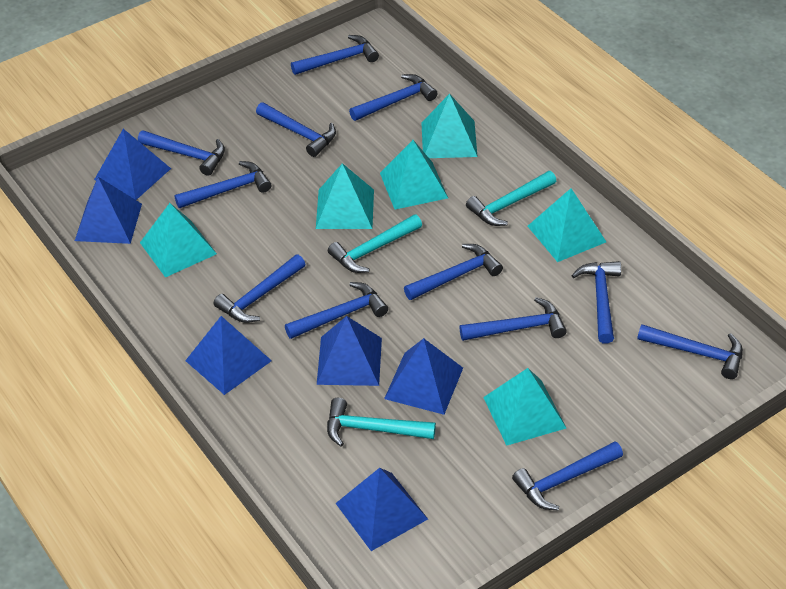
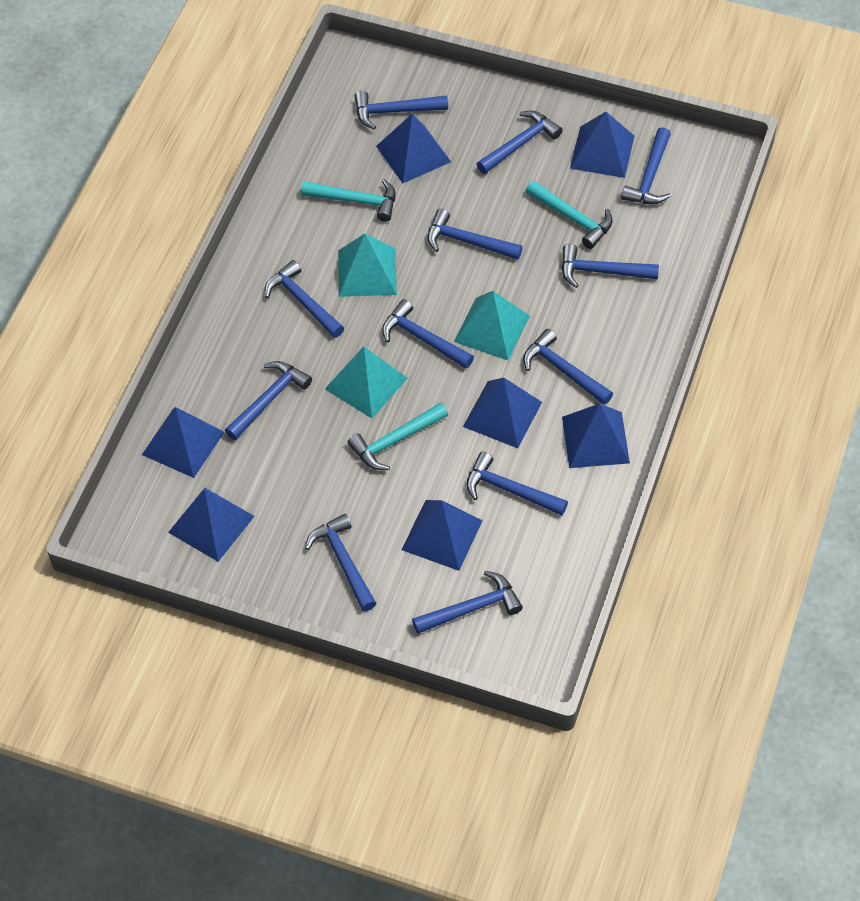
blue pyramid: [75,177,142,244] [94,129,171,200] [185,316,272,395] [317,316,382,386] [335,468,428,551] [384,338,463,415] = 6 -> [142,407,224,478] [168,488,254,562] [376,113,451,183] [402,500,483,571] [463,378,542,448] [562,403,630,468] [570,112,634,178] = 7
turquoise pyramid: [140,203,217,278] [316,163,374,229] [380,140,448,210] [421,94,478,158] [483,368,566,446] [528,188,606,262] = 6 -> [325,346,408,418] [338,234,397,297] [454,291,530,360] = 3

